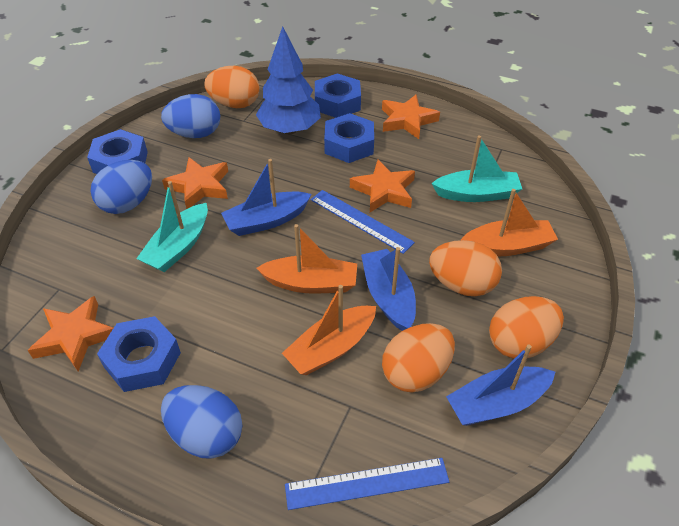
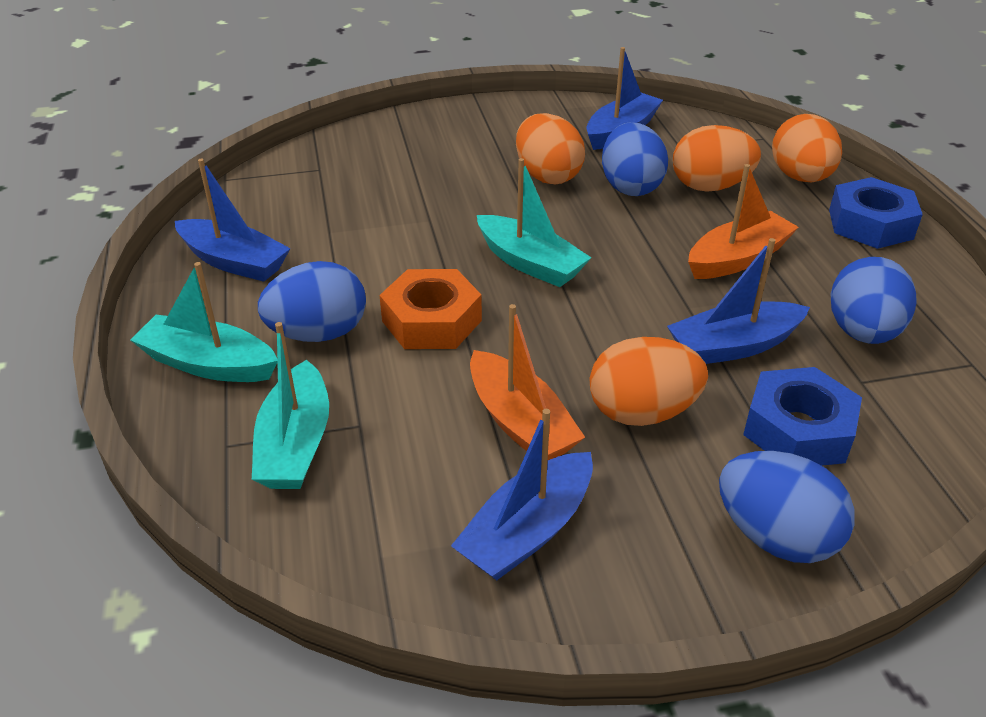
blue boat: [221,159,312,236] [361,247,416,331] [446,345,555,426] = 3 -> [175,159,291,282] [451,409,593,580] [586,47,663,150] [667,238,810,364] = 4
blue egg: [91,160,152,214] [161,94,220,138] [161,385,242,459] = 3 -> [258,261,366,342] [602,122,668,196] [719,451,855,563] [831,257,916,344] = 4
blue nut: [87,129,148,174] [97,316,181,392] [315,74,361,118] [324,113,374,163] = 4 -> [743,367,862,466] [829,177,923,249] = 2
blue ruler: [285,458,449,510] [311,190,415,254] = 2 -> none = 0
blue tree: [256,26,321,134] = 1 -> none = 0
orange boat: [256,224,357,294] [282,285,376,375] [461,189,558,256] = 3 -> [470,304,585,460] [688,164,799,279] = 2
orange nut: none = 0 -> [379,269,482,349] = 1
orange star: [28,296,113,371] [162,157,228,209] [350,160,415,212] [382,94,440,139] = 4 -> none = 0
turquoise boat: [136,181,208,272] [431,135,522,202] = 2 -> [131,262,277,382] [252,322,329,489] [477,158,592,287] = 3

